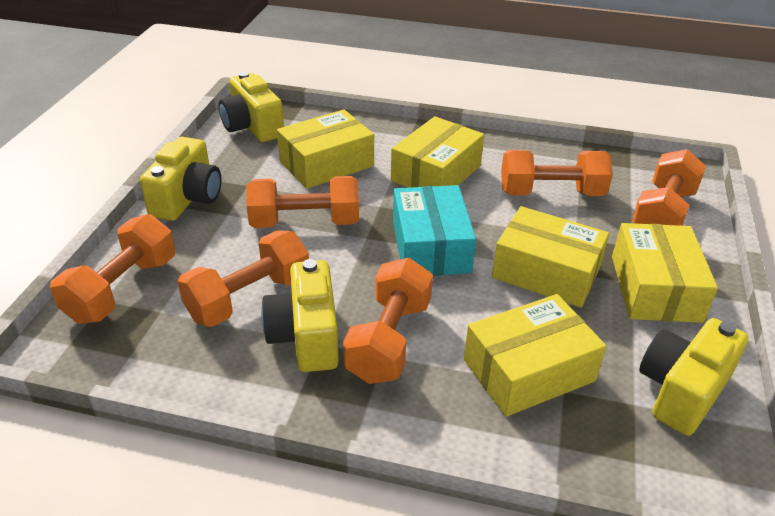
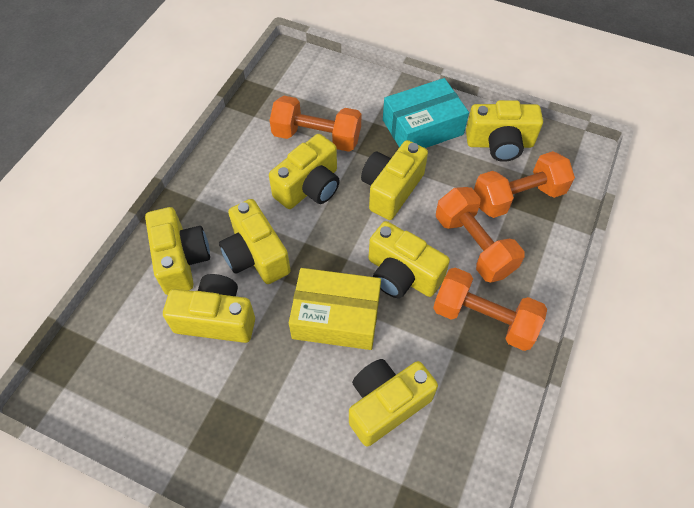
orange dumbbell: [50,214,175,324] [177,230,309,327] [246,176,359,228] [343,258,433,384] [501,150,613,196] [632,149,706,226] = 6 -> [270,96,362,152] [433,267,547,351] [436,187,525,283] [474,151,575,218] = 4
yellow box: [277,109,374,189] [391,116,484,188] [464,294,607,417] [492,206,609,308] [612,223,718,323] = 5 -> [289,268,381,350] = 1
yellow camera: [140,137,222,221] [218,72,284,142] [261,259,339,372] [639,318,749,436] = 4 -> [145,207,210,295] [163,274,255,343] [219,199,291,284] [269,134,340,209] [349,359,438,446] [361,140,428,220] [369,221,450,298] [466,100,543,162] = 8

